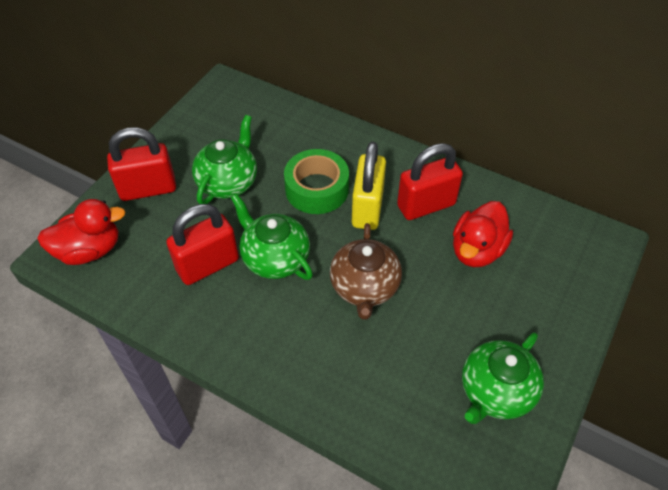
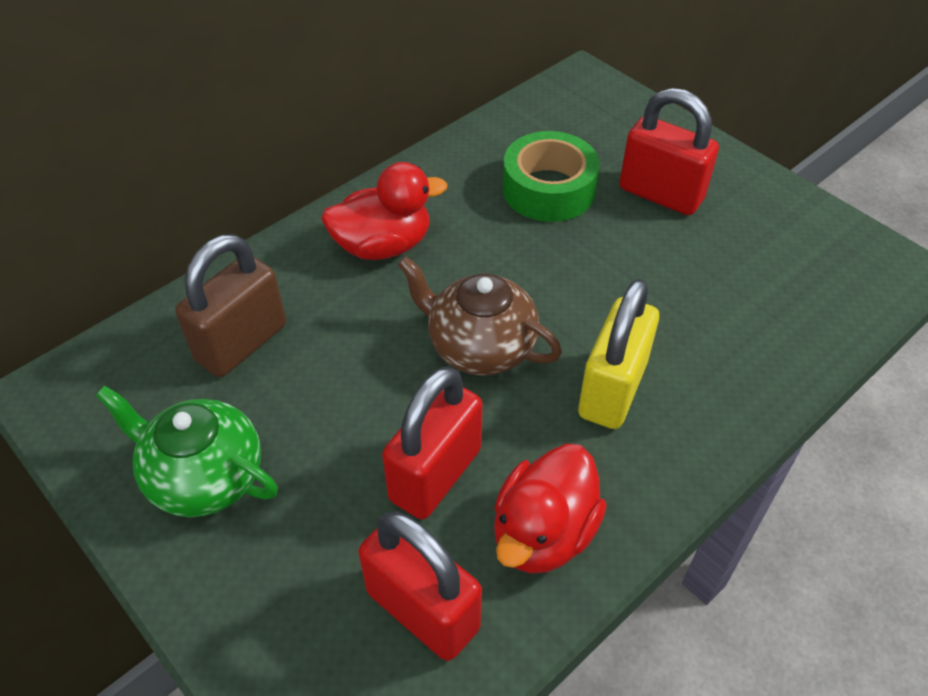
brown padlock: none = 0 -> [175,234,286,377] = 1
green teapot: [192,115,257,204] [231,194,313,280] [462,332,544,424] = 3 -> [96,386,278,517] = 1

